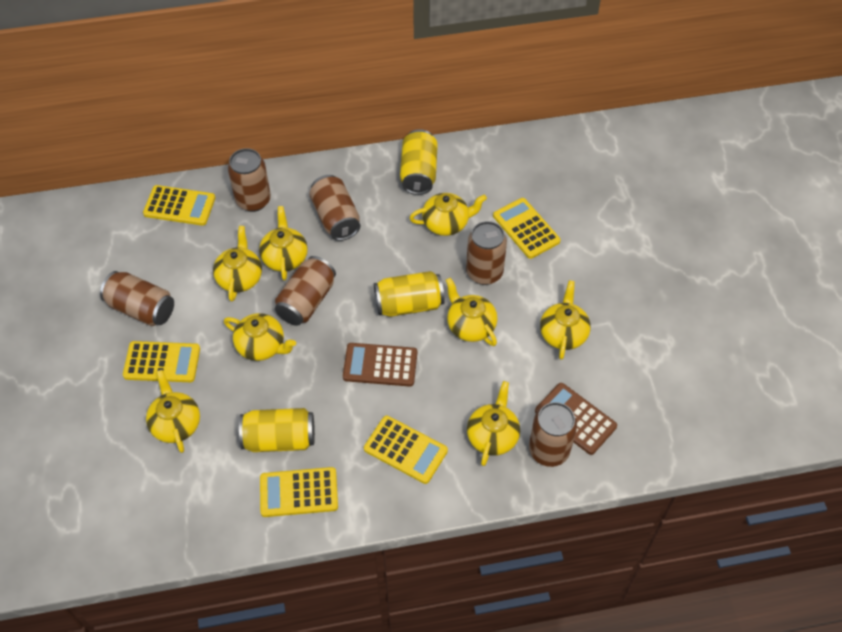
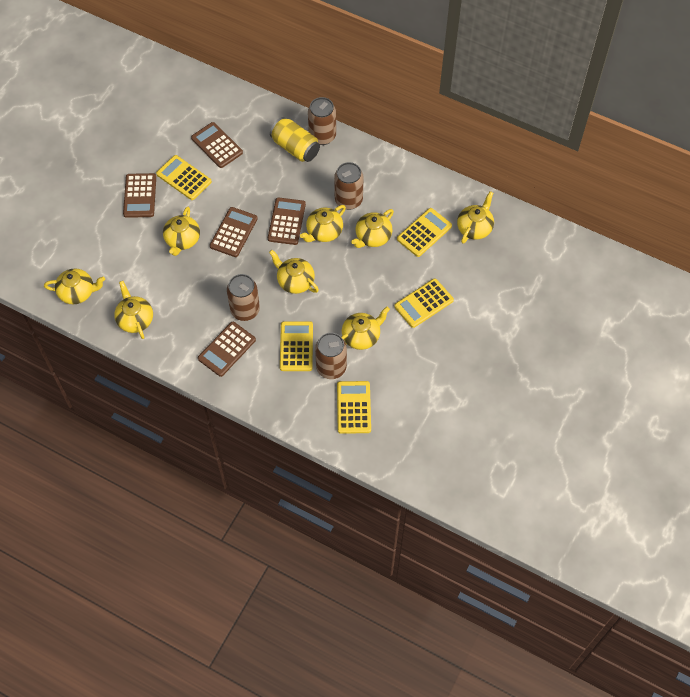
brown calculator: [343,343,417,387] [535,383,617,455] = 2 -> [123,173,156,218] [191,122,243,168] [198,322,256,377] [210,207,258,257] [268,197,306,245] = 5
brown can: [100,271,174,326] [228,148,271,212] [275,256,336,326] [309,175,361,241] [466,221,507,285] [529,402,577,467] = 6 -> [227,274,260,321] [308,97,336,145] [315,333,347,379] [334,162,364,210] = 4
yellow can: [239,408,315,452] [374,271,445,317] [400,129,438,195] = 3 -> [270,117,320,162] = 1

